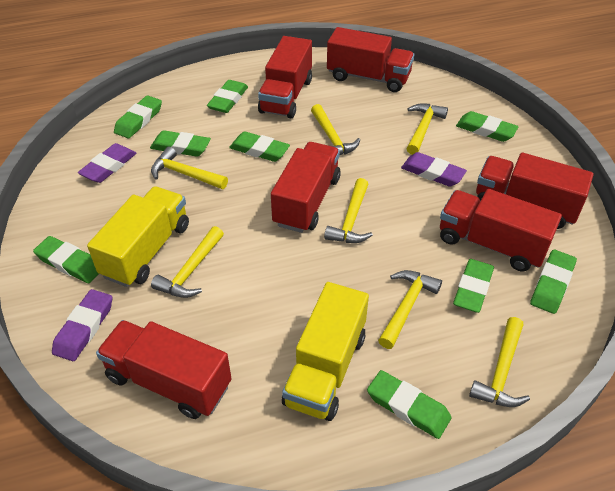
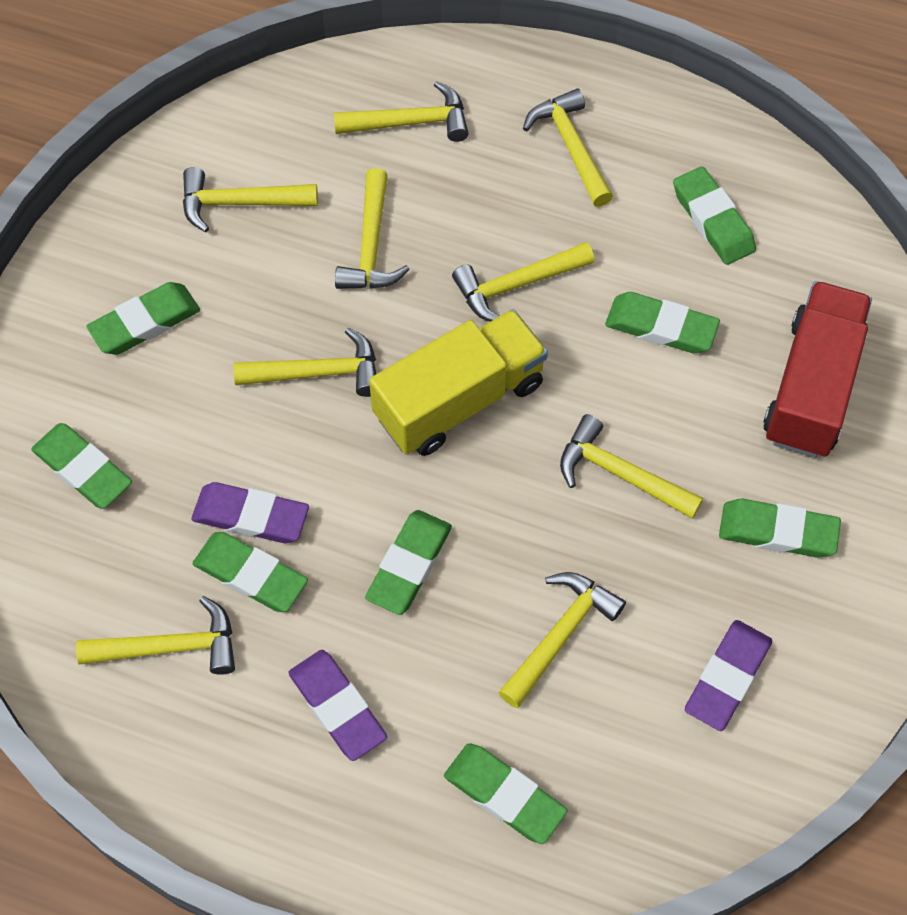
green eraser: [33,236,99,283] [114,95,162,138] [150,130,211,157] [207,80,248,113] [229,131,290,162] [367,370,451,439] [453,259,494,313] [456,111,519,142] [530,250,577,314] = 9 -> [31,423,132,509] [86,282,200,355] [193,532,308,612] [365,510,452,615] [444,743,568,844] [605,292,720,354] [673,166,756,265] [719,499,841,558] = 8
red truck: [96,320,232,419] [258,36,312,118] [271,142,341,233] [327,27,414,92] [440,189,562,272] [476,153,594,229] = 6 -> [763,281,872,458] = 1
yellow hammer: [151,147,228,189] [151,226,224,298] [311,104,360,155] [324,178,373,243] [378,270,442,349] [407,103,448,155] [469,317,530,407] = 7 -> [76,596,235,675] [183,167,318,232] [233,328,376,397] [334,81,469,142] [335,168,410,289] [452,242,594,322] [498,572,626,708] [523,88,613,207] [560,414,703,519] = 9
yellow truck: [87,186,189,287] [282,282,369,421] = 2 -> [369,309,548,456] = 1

